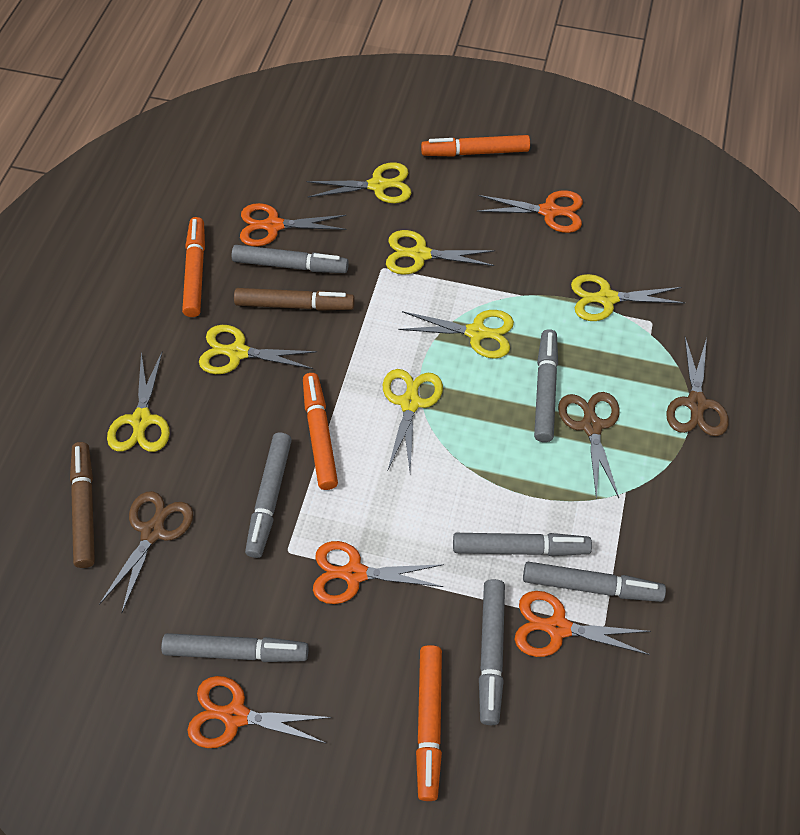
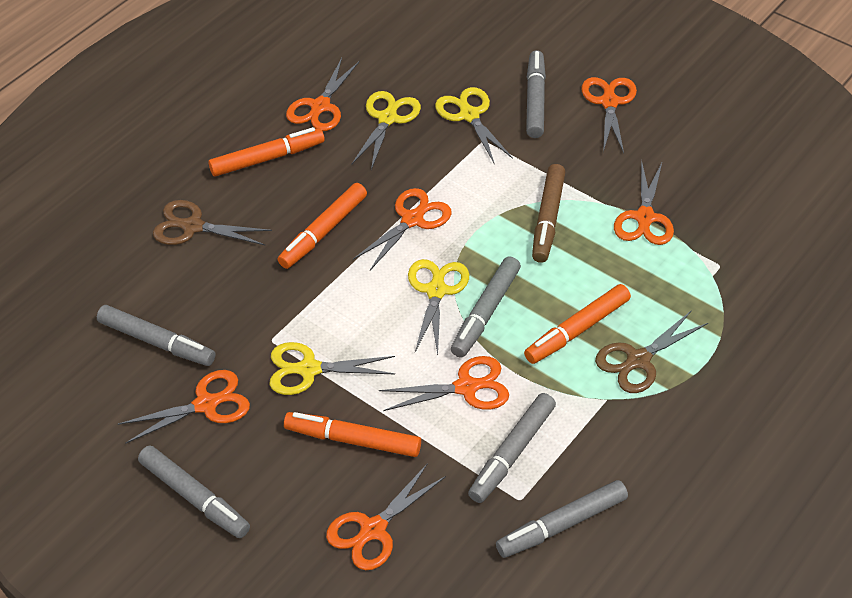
brown marker: [70,442,95,568] [234,288,355,311] = 2 -> [532,164,565,263] = 1
brown scissors: [99,491,193,612] [558,392,620,499] [666,337,729,436] = 3 -> [153,200,272,246] [595,310,708,393] = 2
grey marker: [161,633,308,662] [232,245,349,273] [245,433,292,558] [453,533,592,556] [479,579,505,725] [523,562,666,602] [534,329,558,442] = 7 -> [97,305,215,366] [138,445,250,538] [451,256,521,358] [468,393,556,503] [496,480,628,558] [526,50,546,138] = 6
orange scissors: [187,676,332,748] [240,203,346,246] [313,541,444,604] [477,190,583,233] [515,591,651,657] = 5 -> [118,370,250,444] [286,58,360,131] [326,463,446,570] [353,188,452,270] [379,356,509,411] [581,77,637,153] [614,160,674,245] = 7
yellow scissors: [107,351,170,452] [199,325,317,374] [306,162,411,203] [383,369,443,472] [386,230,495,275] [398,310,514,359] [571,274,685,321] = 7 -> [270,342,395,395] [352,91,421,170] [408,259,469,355] [435,87,513,163] = 4

